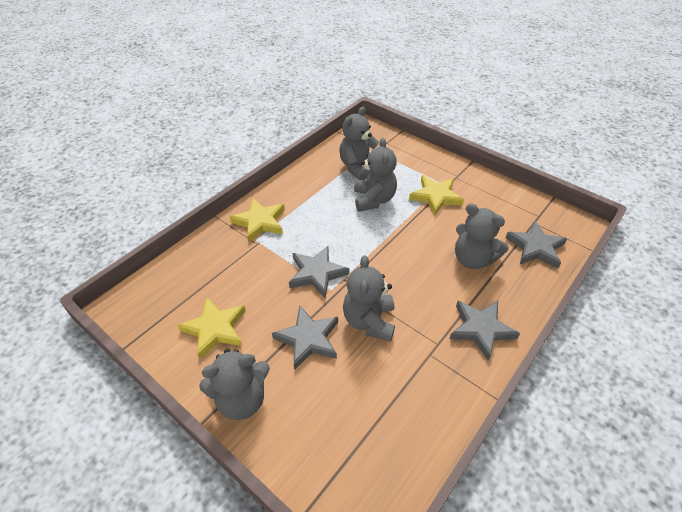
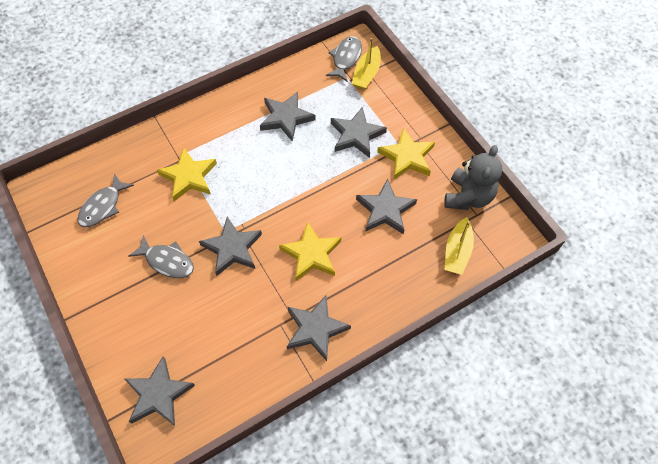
grey fish: none = 0 -> [77,173,134,227] [128,235,194,278] [326,36,362,82] = 3
grey star: [272,306,338,370] [289,246,349,299] [449,301,520,361] [506,221,568,269] = 4 -> [125,357,195,426] [199,217,262,276] [260,92,316,141] [287,295,351,361] [331,107,387,158] [356,179,417,234] = 6
grey teddy bear: [199,349,270,420] [339,107,379,180] [343,255,395,342] [354,138,397,212] [455,203,509,269] = 5 -> [444,145,502,210] = 1
yellow boat: none = 0 -> [352,38,381,90] [445,217,474,275] = 2

